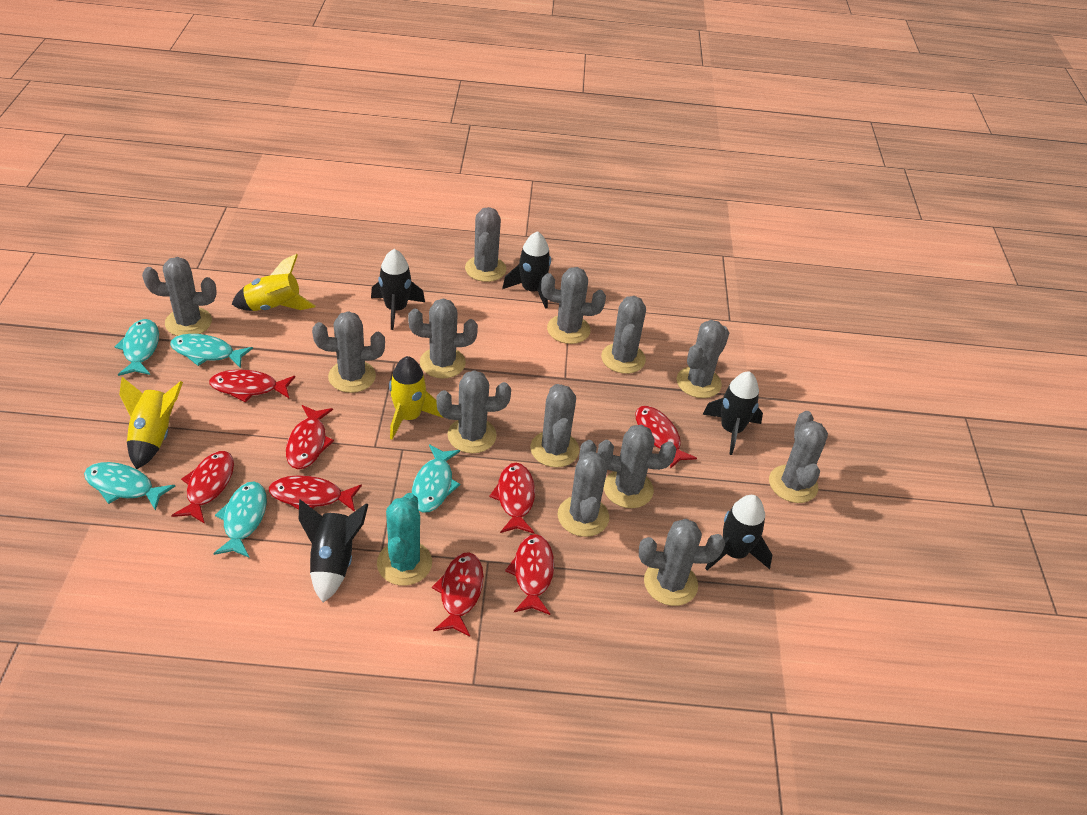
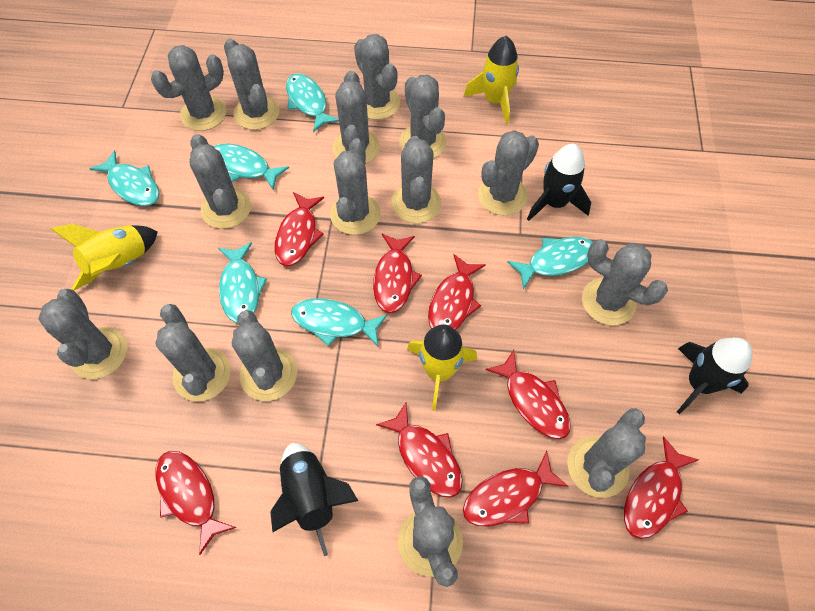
black rocket: [299,499,369,603] [371,249,425,330] [502,231,551,309] [703,371,763,455] [705,495,772,570] = 5 -> [270,443,358,556] [527,144,591,221] [677,337,753,414] = 3
grey cactus: [142,257,217,336] [312,311,385,393] [408,299,478,378] [437,370,511,453] [465,207,506,282] [530,384,579,467] [541,267,606,344] [558,440,609,537] [598,425,676,508] [601,296,646,374] [639,519,725,606] [677,320,729,398] [769,411,828,503] = 13 -> [38,289,127,379] [151,45,227,131] [155,304,231,401] [189,134,251,229] [224,39,280,130] [232,310,297,401] [330,138,381,235] [332,71,380,164] [354,34,400,120] [391,136,441,223] [398,476,463,587] [399,75,447,158] [478,130,539,216] [567,409,646,498] [582,239,668,325] = 15
turquoise cactus: [377,493,432,586] = 1 -> none = 0
turquoise fish: [84,462,175,511] [115,319,159,376] [170,334,253,368] [213,482,267,557] [412,444,460,513] = 5 -> [90,150,159,206] [213,144,289,190] [218,242,267,323] [286,73,339,132] [291,298,387,346] [508,237,592,289] = 6

